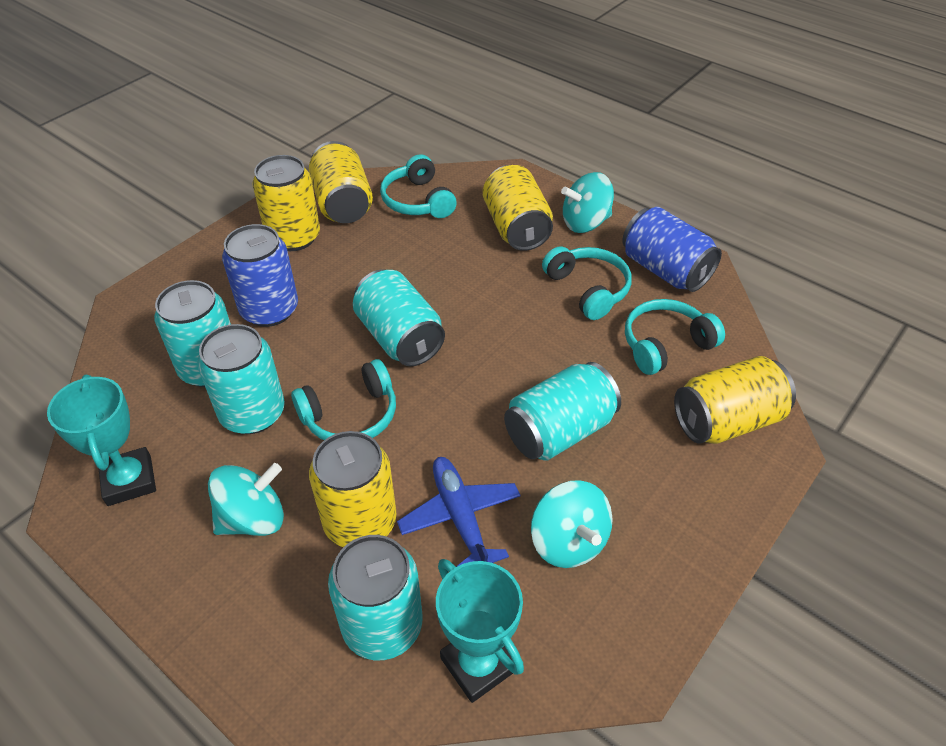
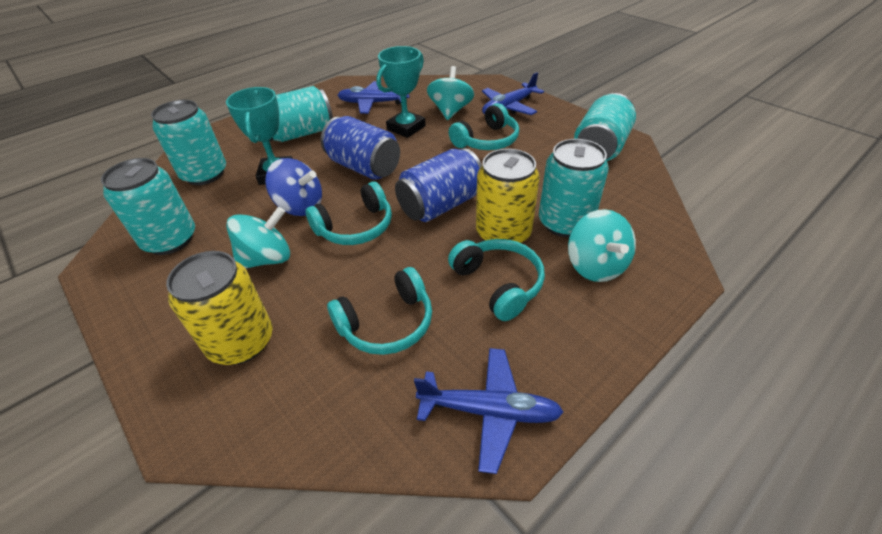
blue plane: [397,457,521,567] = 1 -> [337,81,410,114] [414,348,564,474] [482,72,544,115] = 3
blue spinning top: none = 0 -> [265,158,322,216] = 1
yellow can: [252,155,320,251] [309,141,373,223] [309,431,397,547] [483,165,553,251] [674,356,796,444] = 5 -> [166,251,273,365] [476,149,540,243] = 2

